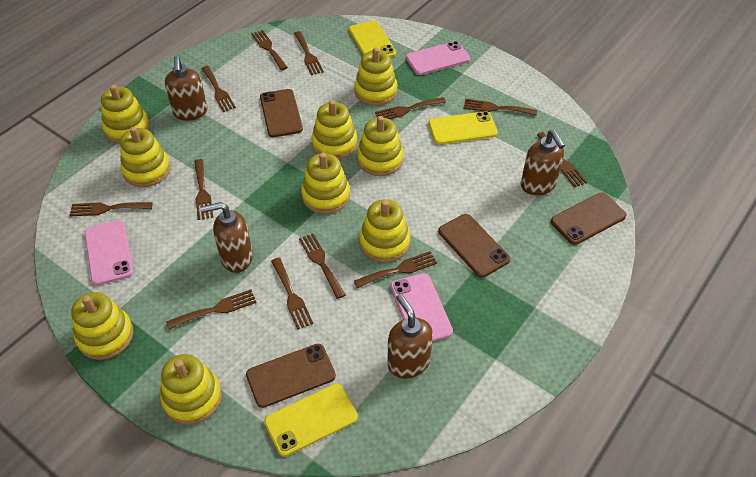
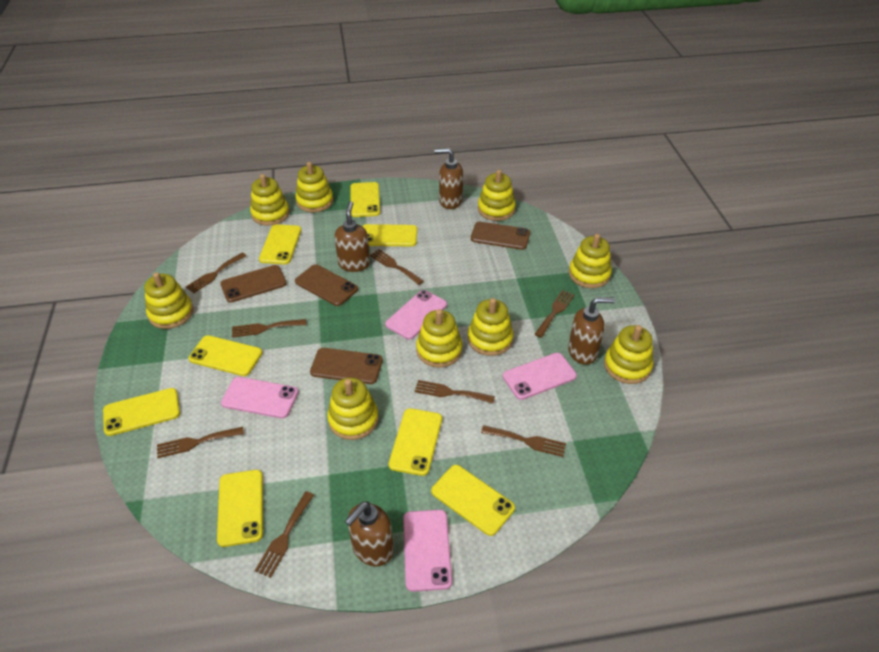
brown fork: [69,202,153,216] [166,289,256,329] [194,159,213,220] [201,66,236,112] [251,30,288,70] [271,258,313,330] [294,31,324,75] [299,233,346,299] [354,251,437,288] [375,97,446,119] [464,99,537,116] [537,132,587,187] = 12 -> [157,427,244,458] [186,253,246,293] [232,319,306,338] [255,491,314,578] [370,249,424,285] [415,380,495,403] [481,425,566,457] [534,290,575,338] = 8
pink phone: [84,220,134,285] [390,273,453,342] [406,41,470,75] = 3 -> [221,377,299,419] [385,290,447,339] [403,510,452,592] [503,353,577,400] = 4
yellow phone: [264,384,358,457] [349,20,396,57] [428,111,498,145] = 3 -> [103,388,180,436] [188,335,262,376] [217,470,263,547] [259,224,301,264] [350,182,380,217] [362,224,417,247] [389,408,442,476] [431,465,515,536] = 8

